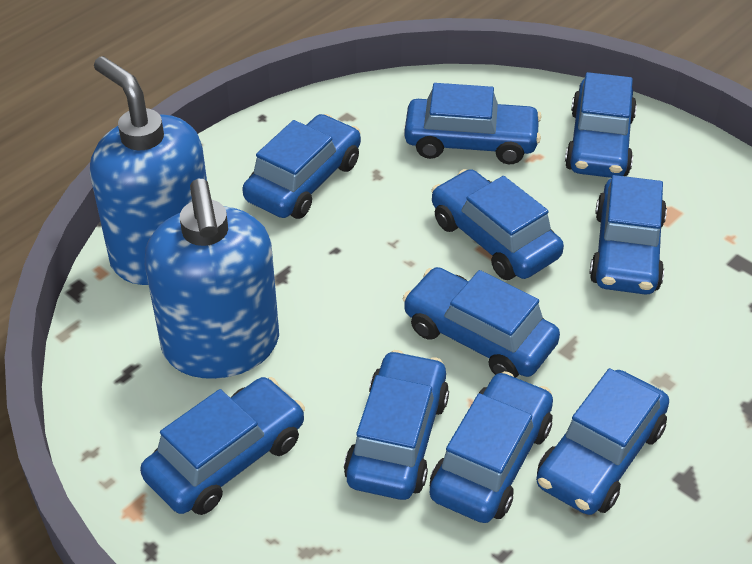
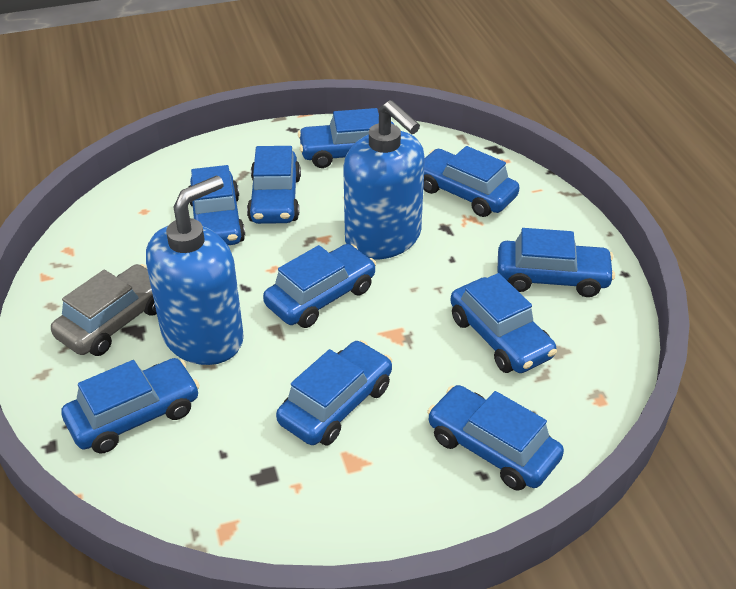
grey car: none = 0 -> [51,264,157,356] = 1

